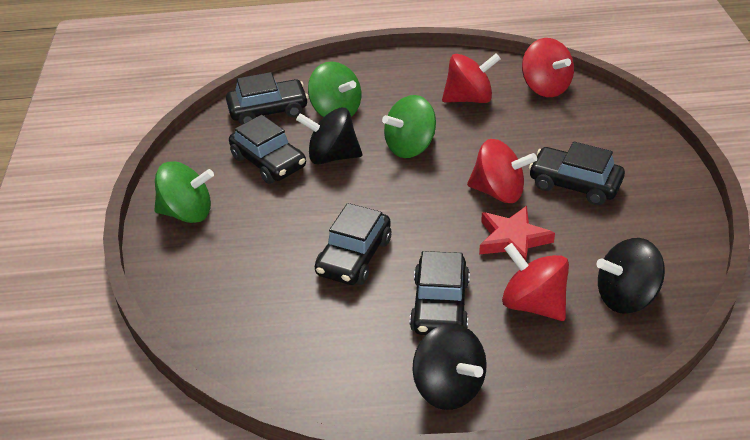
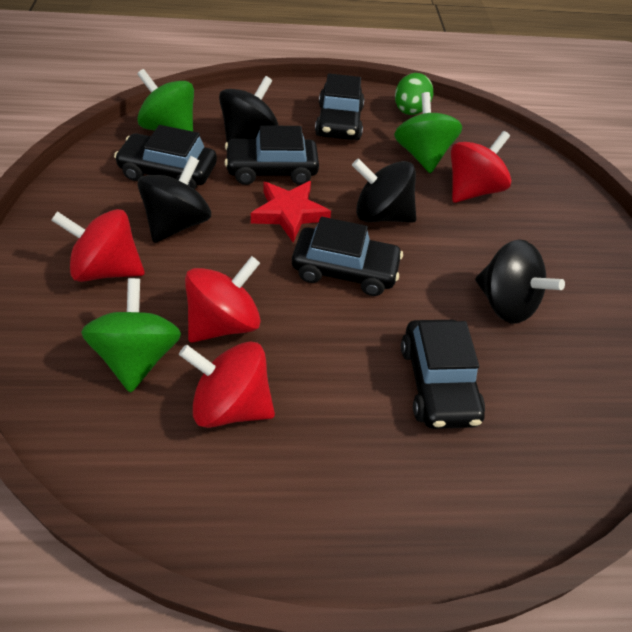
black spinning top: [296,107,362,164] [412,323,487,410] [596,238,665,314] = 3 -> [138,156,211,243] [219,76,279,143] [352,158,416,223] [475,239,565,324] = 4
green egg: none = 0 -> [395,73,433,115] = 1

